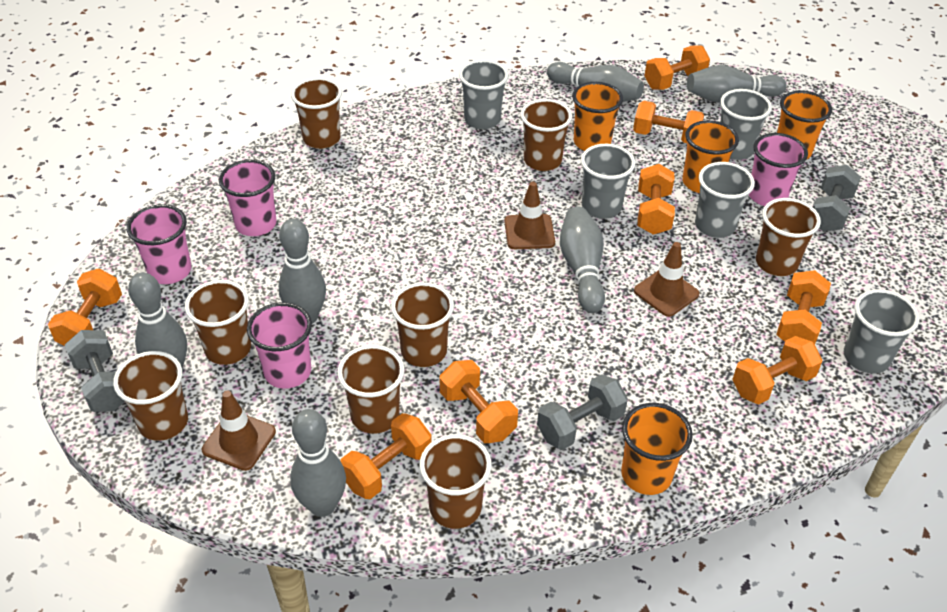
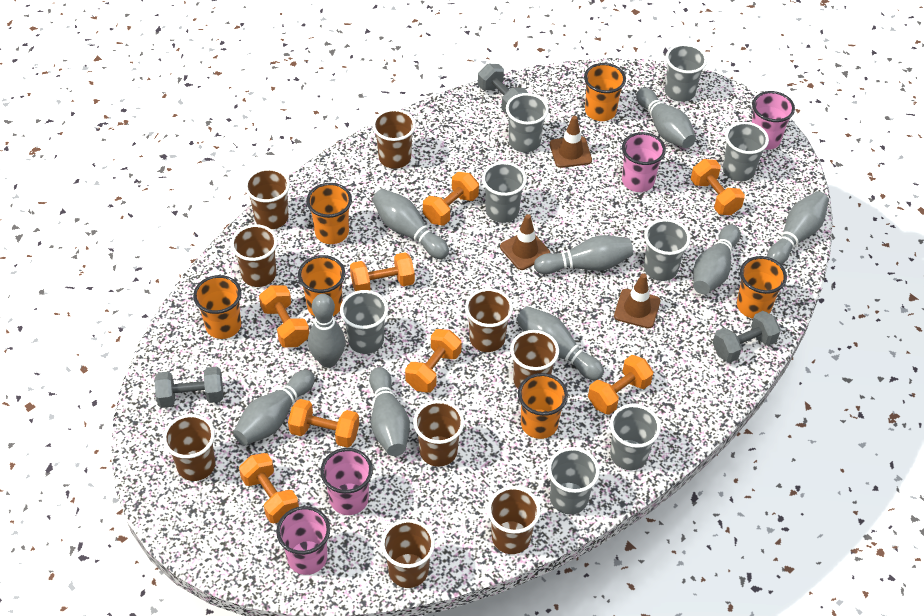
brown cup: [113,351,188,441] [185,280,251,365] [291,77,342,149] [337,345,405,434] [391,282,454,367] [420,434,492,529] [520,99,572,171] [756,198,821,276] = 8 -> [163,414,215,481] [231,224,278,287] [245,168,290,229] [372,109,416,169] [381,519,435,588] [413,400,464,467] [465,288,513,352] [487,486,541,554] [510,330,559,389] = 9
grey bowling pin: [128,272,187,369] [279,219,326,324] [290,409,346,517] [547,62,644,102] [560,206,605,313] [687,65,787,102] = 6 -> [233,370,315,445] [308,294,346,368] [369,367,410,456] [372,189,449,259] [516,306,604,380] [534,235,633,274] [636,88,696,148] [693,225,740,294] [767,191,829,265] = 9
grey cup: [459,60,509,130] [581,144,635,219] [695,162,755,238] [720,89,772,160] [844,289,920,374] = 5 -> [340,290,388,354] [482,162,527,223] [506,93,549,152] [548,447,600,514] [610,404,661,470] [644,219,691,281] [665,44,707,102] [723,122,769,181] = 8
orange cup: [572,82,623,151] [621,403,693,495] [682,120,739,193] [777,90,832,160] = 4 -> [193,275,242,339] [298,255,345,316] [306,183,352,244] [518,373,568,439] [584,63,626,121] [737,256,787,318] = 6

